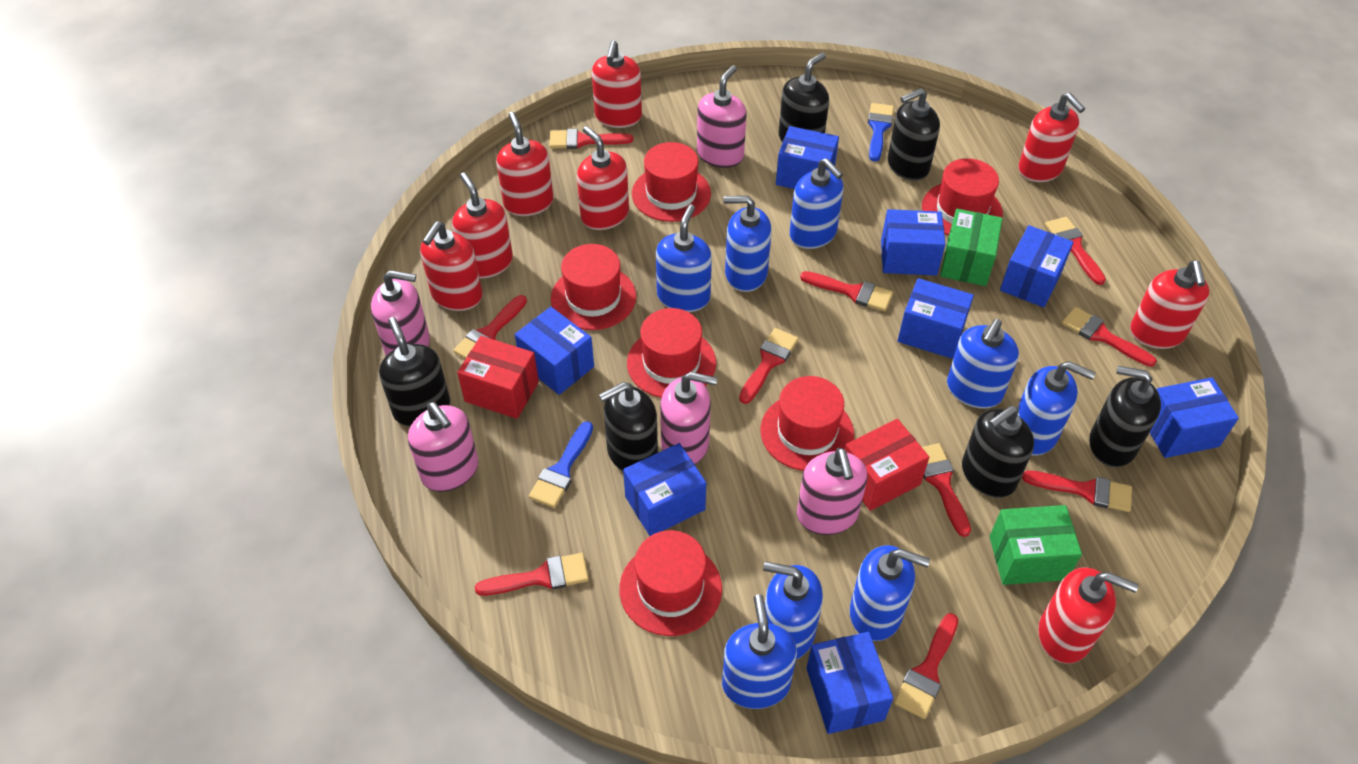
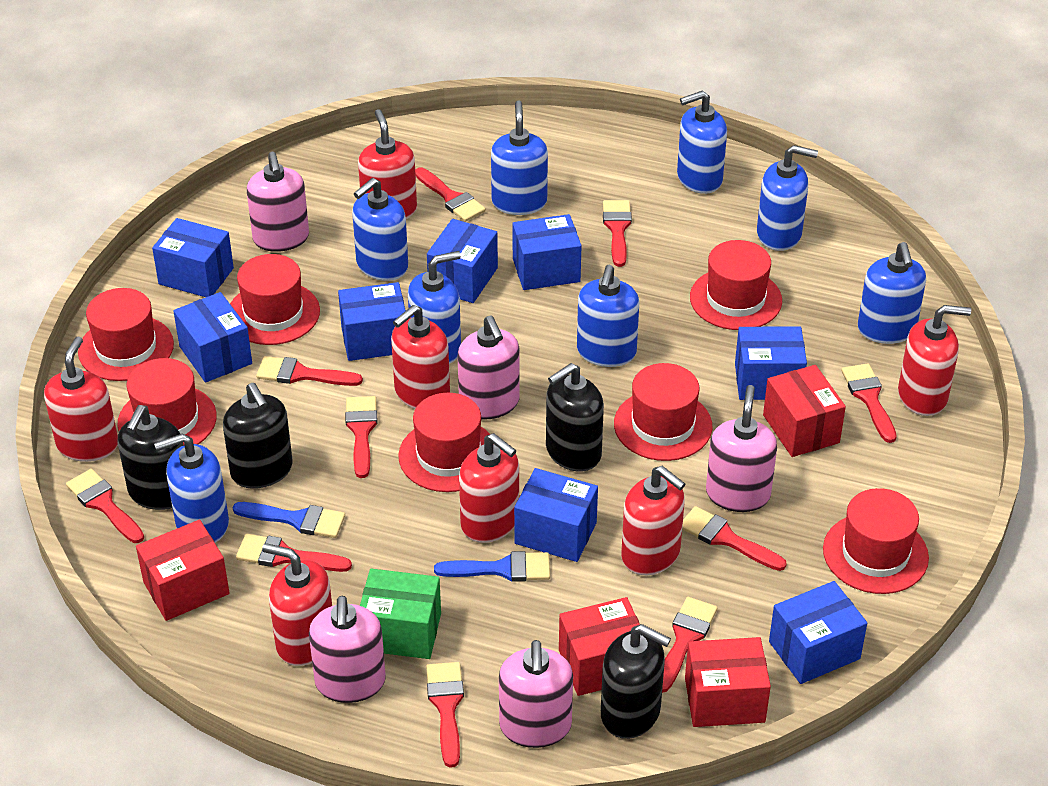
black soap dispenser: [379,317,450,427] [599,382,658,471] [779,52,829,143] [887,88,940,181] [962,406,1034,498] [1089,366,1161,467] = 6 -> [118,405,184,510] [223,383,293,489] [546,363,604,471] [601,624,671,739] = 4
green box: [940,209,1002,286] [989,505,1082,585] = 2 -> [360,569,441,659] = 1
red box: [457,336,539,419] [845,419,929,511] = 2 -> [136,520,229,621] [559,597,640,696] [685,637,771,727] [763,365,846,457] = 4
red hat: [551,244,636,330] [619,530,722,636] [627,308,716,398] [632,142,711,222] [761,376,854,471] [922,158,1003,236] = 6 -> [78,288,174,381] [117,358,217,445] [230,254,320,345] [398,393,490,492] [614,363,712,461] [690,240,782,330] [823,488,929,594] = 7
red soap dispenser: [420,221,483,311] [452,172,513,278] [496,112,553,216] [577,126,629,230] [592,40,642,128] [1018,93,1085,182] [1038,567,1139,664] [1130,260,1210,349] = 8 -> [44,336,118,462] [262,543,332,666] [358,109,417,219] [391,305,450,409] [459,433,519,543] [621,466,685,575] [898,305,971,416] = 7

